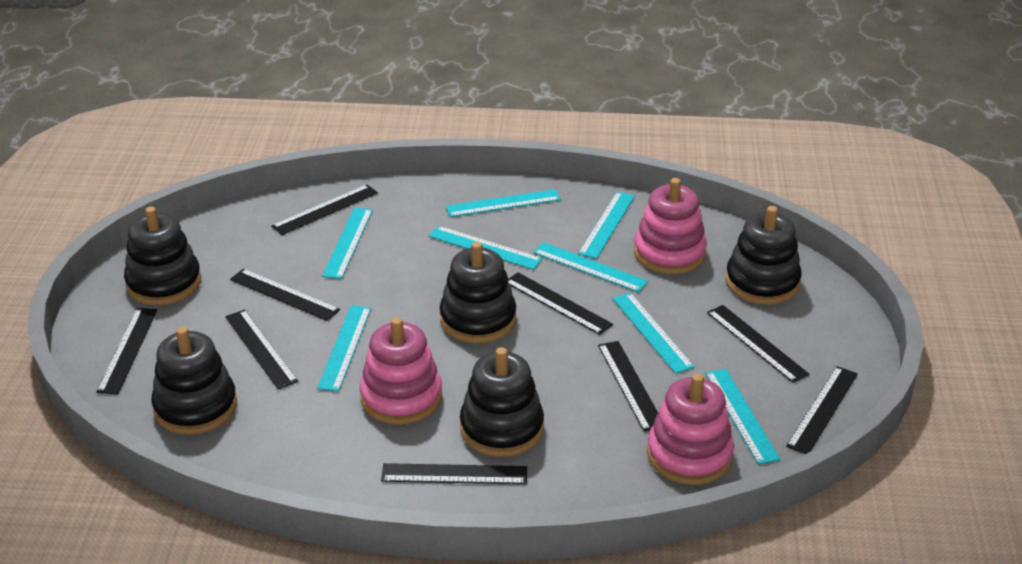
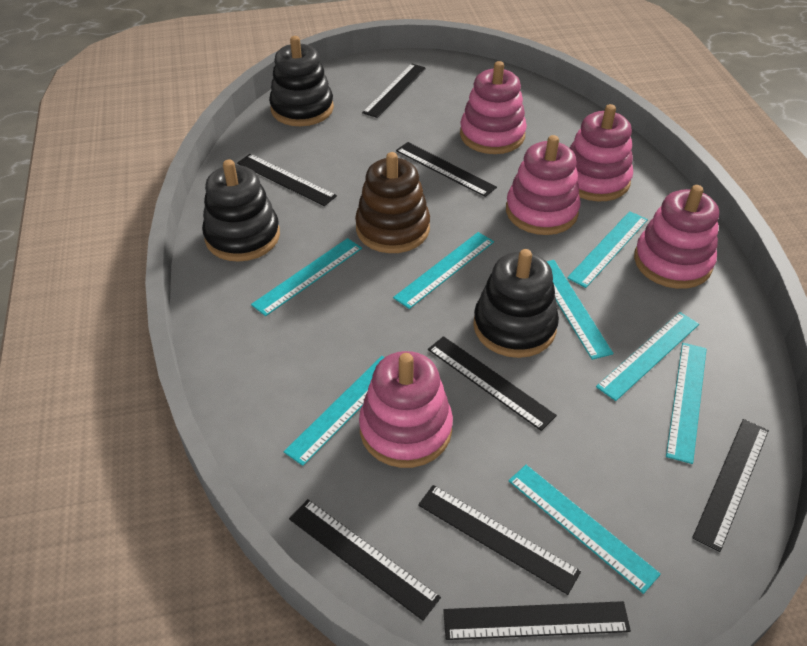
black ruler: [96,308,157,394] [225,310,298,389] [230,269,340,321] [271,185,378,235] [381,463,527,484] [508,272,613,335] [598,341,658,432] [707,305,810,383] [786,366,858,454] = 9 -> [237,154,337,206] [289,499,441,621] [362,64,426,118] [396,142,497,197] [418,485,581,595] [428,336,557,431] [443,601,631,640] [692,419,769,552] = 8
black stacking toy: [124,206,201,305] [152,327,237,435] [440,242,516,343] [460,347,544,457] [726,206,802,305] = 5 -> [202,160,280,262] [269,36,334,126] [473,249,559,358] = 3
brown stacking toy: none = 0 -> [355,152,430,253] = 1
pink stacking toy: [360,317,442,425] [634,178,707,274] [647,373,734,485] = 3 -> [359,351,453,468] [460,61,527,154] [506,135,581,235] [570,104,633,201] [634,185,719,289] = 5

